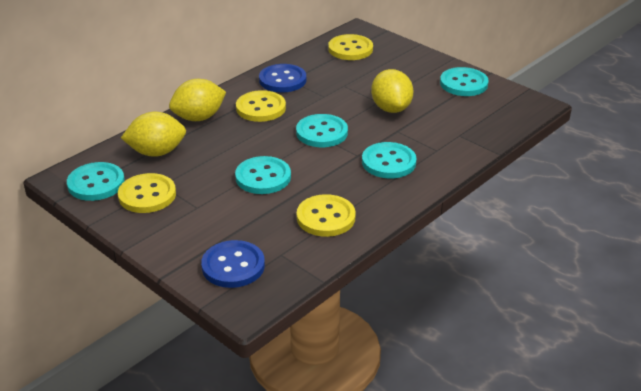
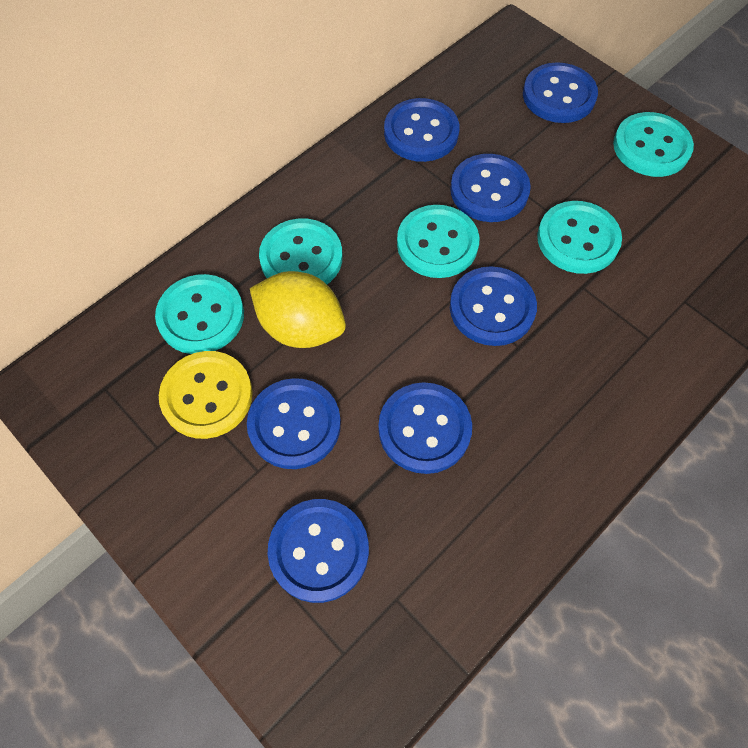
blue button: [201,240,265,288] [259,64,306,92] = 2 -> [247,378,341,469] [267,499,369,603] [378,382,472,474] [384,98,460,162] [450,154,531,222] [450,266,537,346] [523,62,598,123] = 7
yellow button: [118,173,176,213] [236,90,286,122] [297,194,356,237] [328,34,373,60] = 4 -> [159,351,253,439] = 1
yellow lemon: [121,112,186,157] [169,79,226,121] [371,69,413,113] = 3 -> [250,271,346,348] = 1

